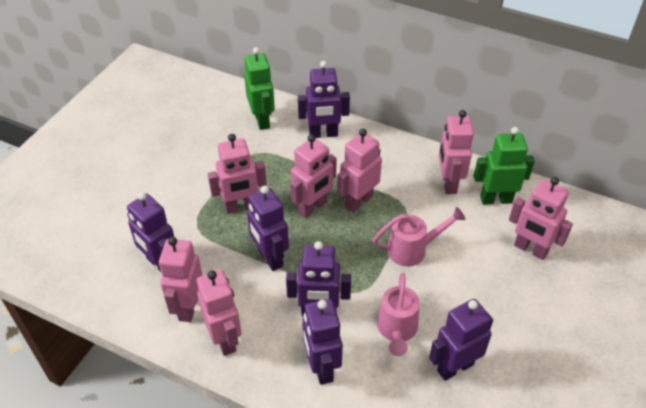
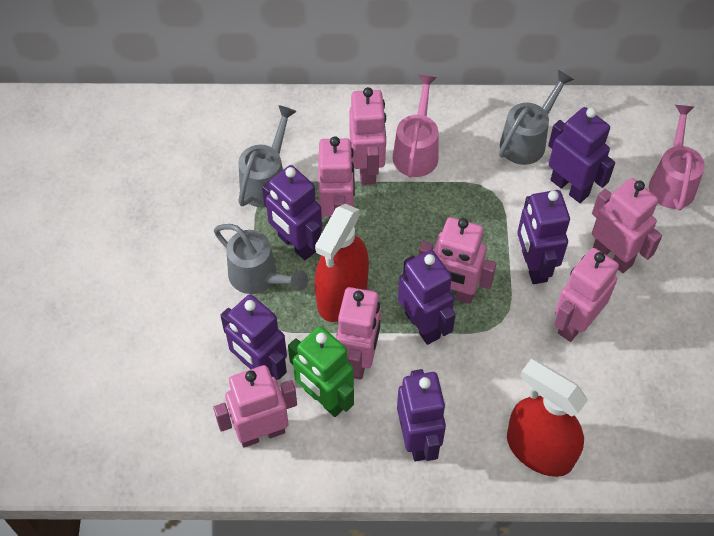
green robot: [244,47,275,130] [474,127,535,205] = 2 -> [288,326,354,417] = 1
grey watering can: none = 0 -> [214,224,308,294] [238,105,297,208] [499,70,574,165] = 3
red spray bottle: none = 0 -> [314,204,369,322] [507,359,588,477] = 2

